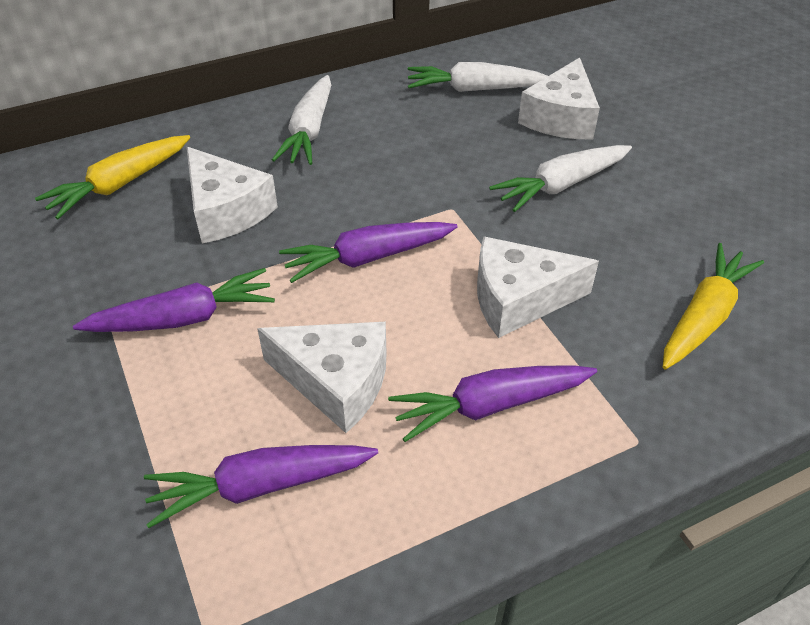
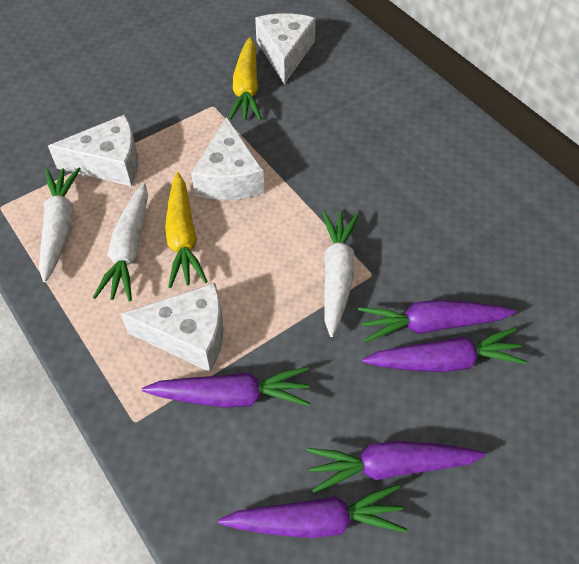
purple carrot: [73,268,275,332] [144,445,378,528] [279,222,458,283] [388,365,597,442] = 4 -> [142,367,310,408] [218,484,407,538] [307,441,486,493] [358,300,516,343] [362,328,528,372] = 5

